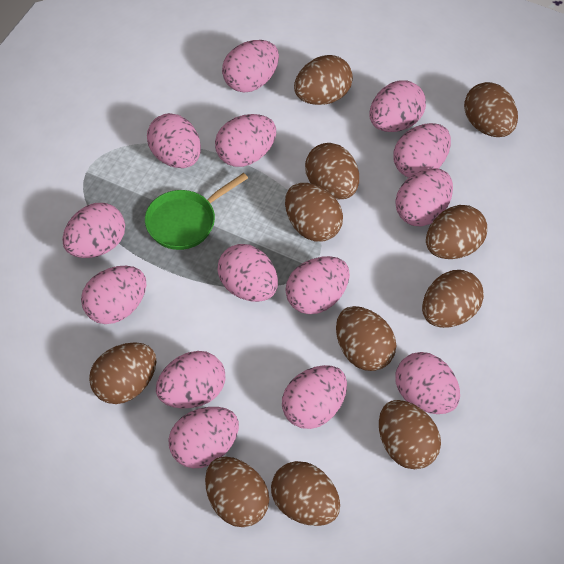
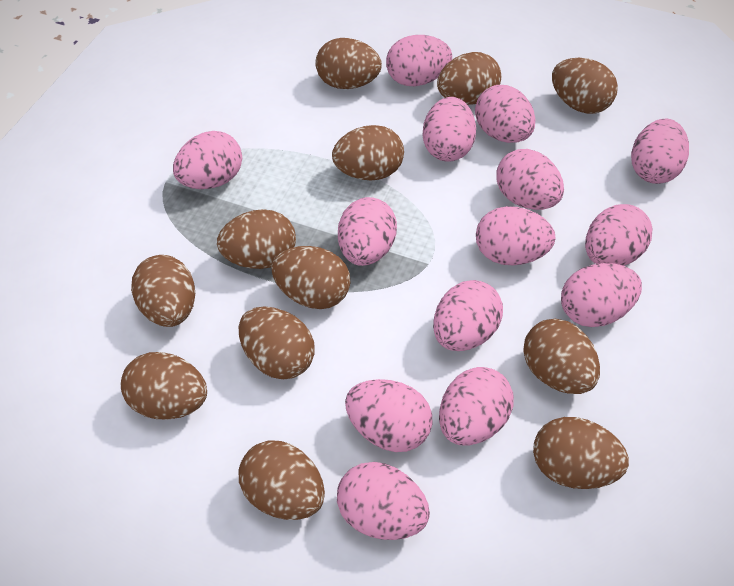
brown egg: [89,342,156,404] [205,457,269,527] [271,461,340,526] [285,183,343,242] [294,55,353,105] [305,143,359,200] [336,306,396,371] [379,400,441,469] [422,270,484,328] [426,205,487,259] [464,82,518,137] = 11 -> [121,352,207,419] [131,255,195,327] [217,209,296,269] [239,306,315,379] [239,440,325,520] [271,246,351,309] [315,38,382,89] [332,125,404,180] [437,52,501,105] [523,319,600,394] [533,417,629,489] [552,58,618,114] = 12
green pan: [145,173,248,250] = 1 -> none = 0

